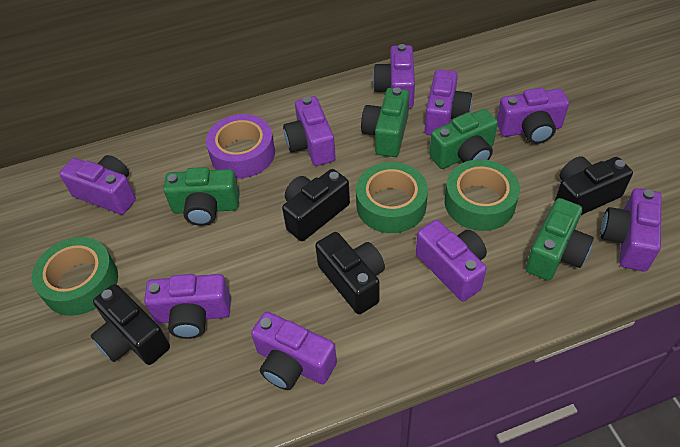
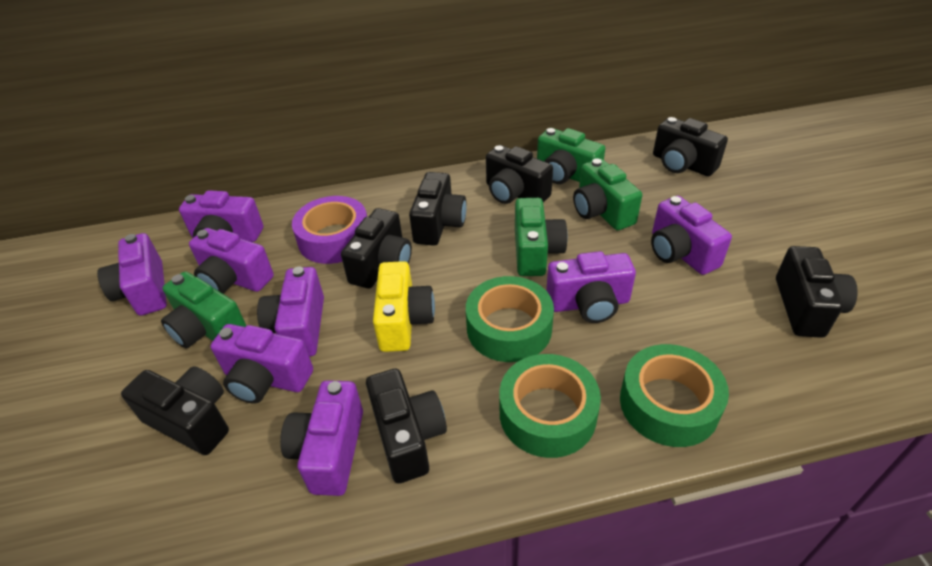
black camera: [91,284,170,365] [282,169,350,241] [315,232,385,314] [554,156,633,215] = 4 -> [121,366,229,455] [341,208,412,289] [366,368,447,484] [409,172,467,246] [486,145,553,204] [653,117,728,176] [776,246,858,338] = 7
purple camera: [59,155,136,215] [144,274,231,339] [251,312,337,390] [283,96,336,166] [373,44,415,109] [416,220,487,301] [425,69,472,135] [497,88,569,144] [601,188,661,271] = 9 -> [97,233,167,316] [179,190,263,242] [189,228,274,294] [210,324,313,404] [257,266,324,356] [280,380,363,496] [546,251,636,323] [651,196,732,275] = 8
yellow camera: none = 0 -> [373,261,435,352] = 1

